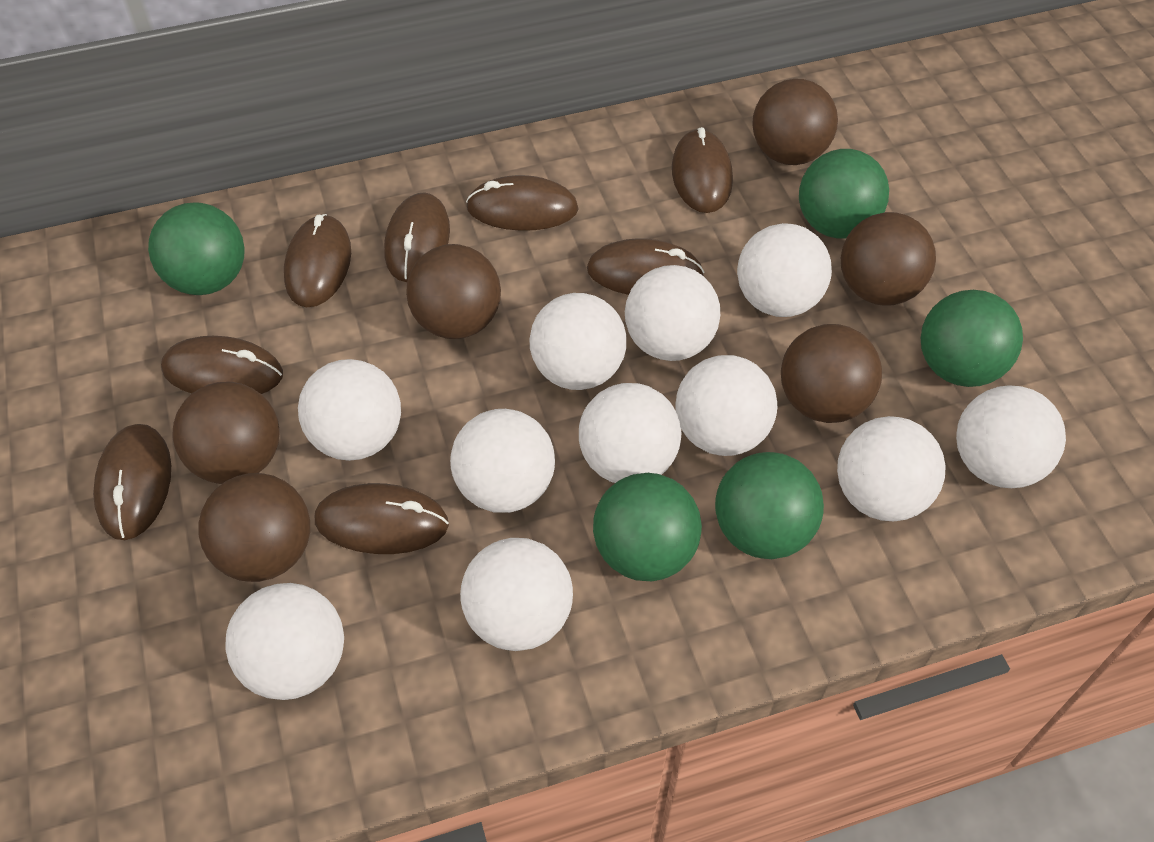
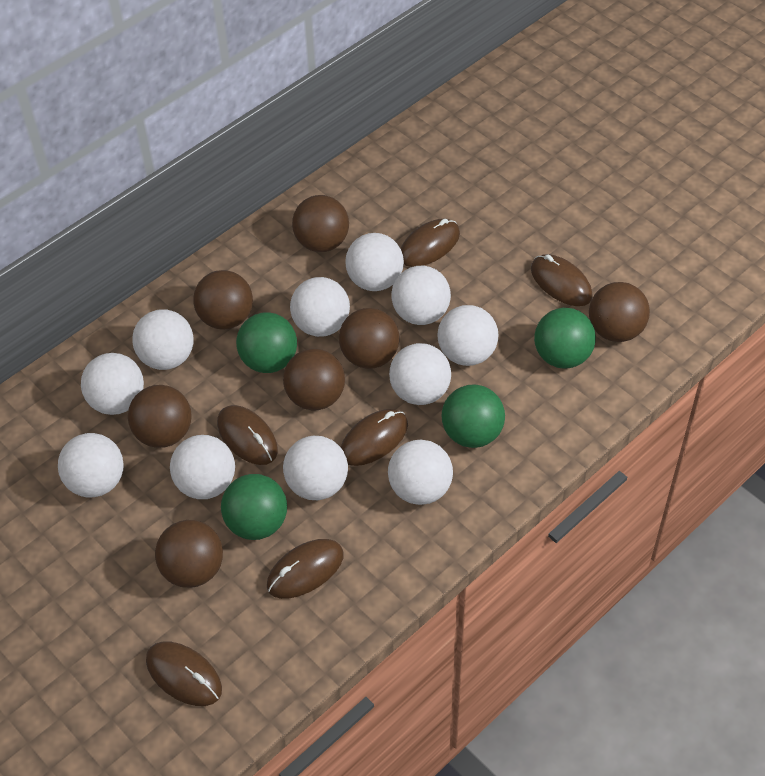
brown ball: [172,382,279,484] [198,473,310,582] [406,244,501,339] [752,79,838,165] [781,324,882,423] [841,212,936,306] = 6 -> [128,385,192,448] [155,520,223,588] [193,270,253,330] [283,349,345,411] [292,195,349,252] [339,308,400,369] [589,282,650,342] = 7
brown mouse: [93,424,171,540] [161,336,283,394] [284,214,351,307] [315,483,449,554] [384,192,450,282] [466,175,579,231] [587,238,704,295] [672,127,733,213] = 8 -> [146,642,222,706] [217,405,278,465] [267,539,344,599] [341,409,408,466] [401,219,460,267] [531,254,593,306] = 6
green ball: [148,202,245,295] [593,473,702,581] [715,452,824,559] [799,149,889,239] [921,290,1023,387] = 5 -> [221,474,287,540] [236,312,297,373] [441,385,505,448] [534,308,596,368] = 4

